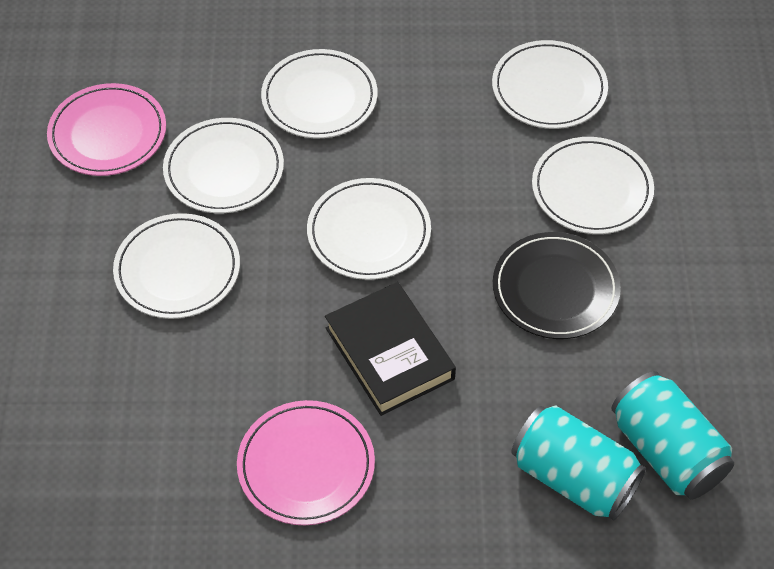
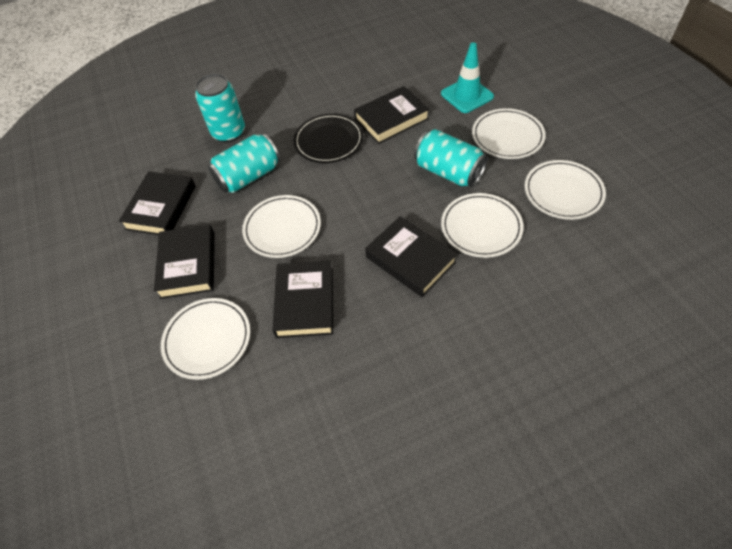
black book: [325,282,456,416] = 1 -> [119,171,196,235] [154,224,215,299] [272,260,333,338] [354,86,430,144] [365,216,457,297] = 5
pink plate: [47,83,166,176] [237,400,375,525] = 2 -> none = 0
turquoise can: [511,406,646,521] [611,371,734,500] = 2 -> [195,74,245,142] [208,133,280,193] [414,129,488,187] = 3
turquoise traffic cone: none = 0 -> [441,42,494,113] = 1
white plate: [113,213,240,319] [163,118,284,213] [261,49,378,138] [307,178,431,280] [492,40,608,129] [532,137,654,234] = 6 -> [161,298,250,380] [242,195,321,258] [441,193,524,258] [472,108,546,159] [525,160,606,220] = 5

